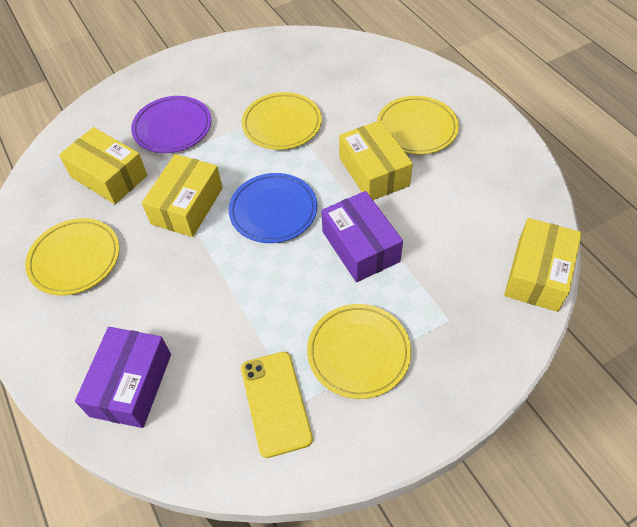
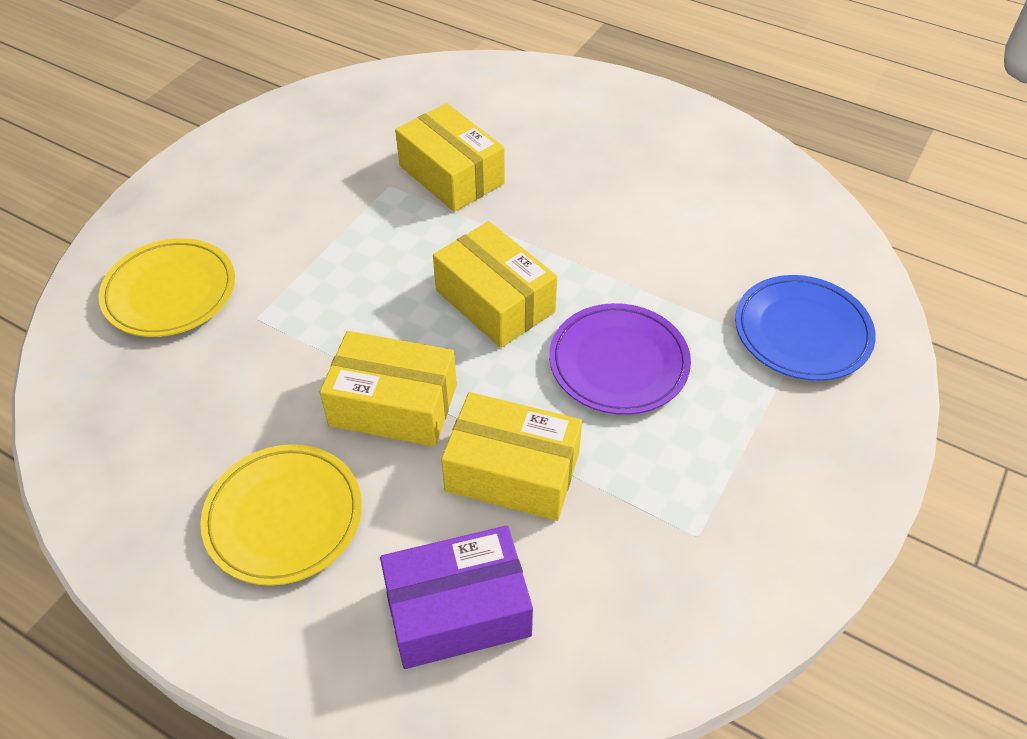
purple box: [75,327,171,428] [321,191,403,282] = 2 -> [380,526,533,669] = 1
yellow phone: [241,352,313,458] = 1 -> none = 0
yellow plate: [25,218,120,295] [242,92,322,150] [307,304,411,399] [377,96,459,155] = 4 -> [99,238,235,337] [200,444,362,586] = 2

